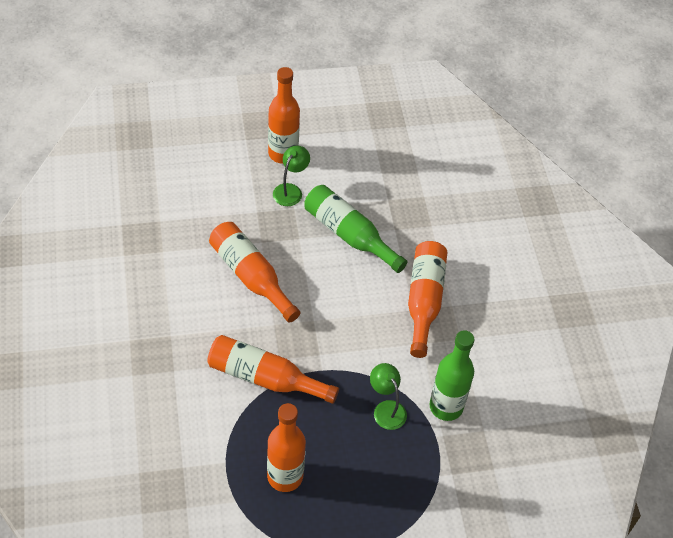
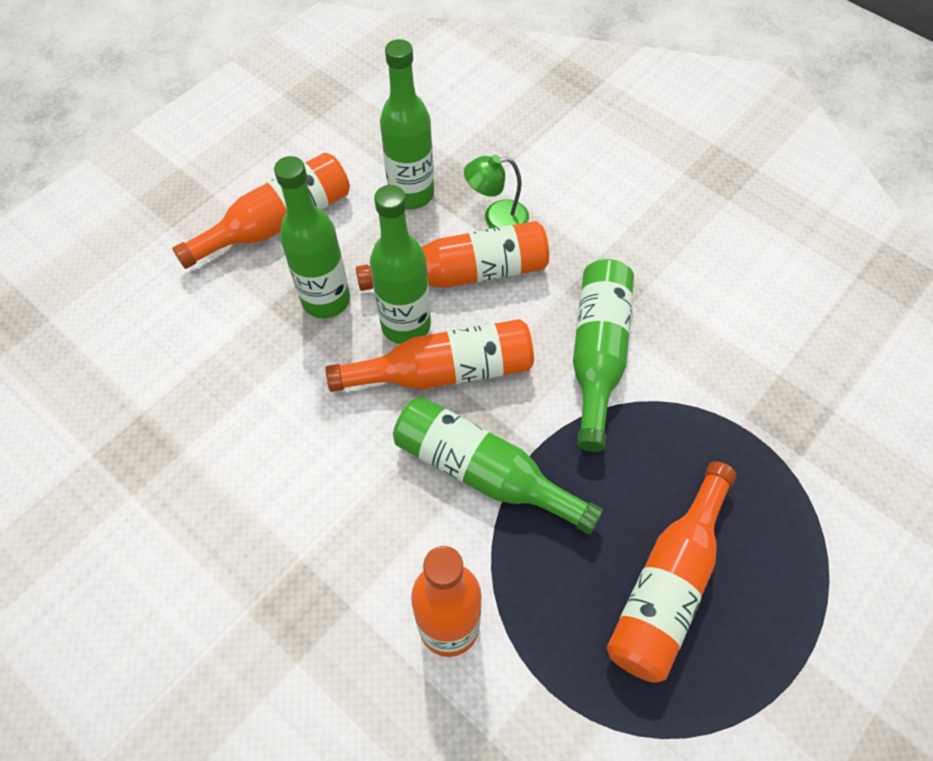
green bottle: [304,185,407,273] [429,330,474,421] = 2 -> [274,156,350,318] [370,185,431,344] [380,39,434,209] [393,396,603,535] [573,259,634,452] = 5
green lamp: [273,146,310,206] [370,363,407,430] = 2 -> [464,155,529,229] = 1

